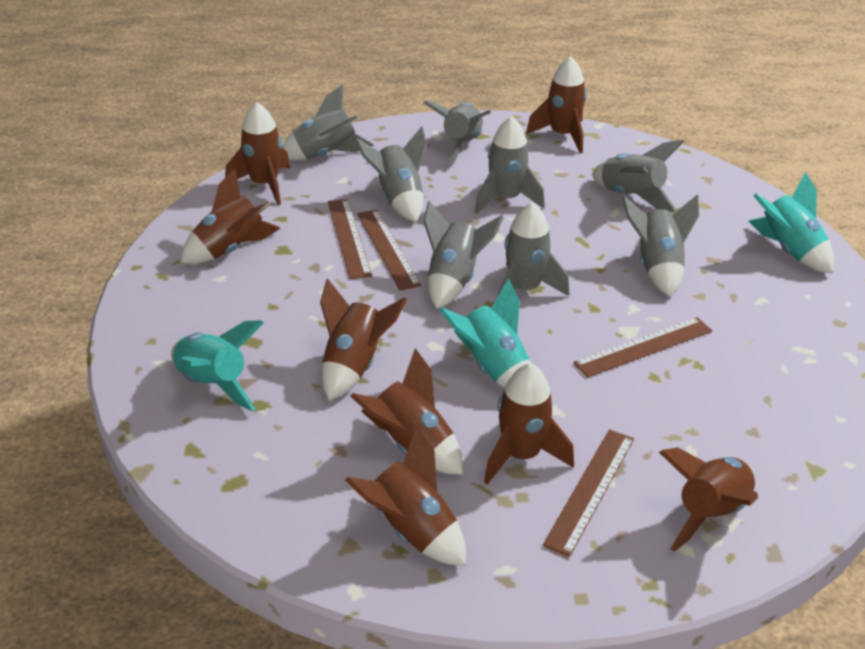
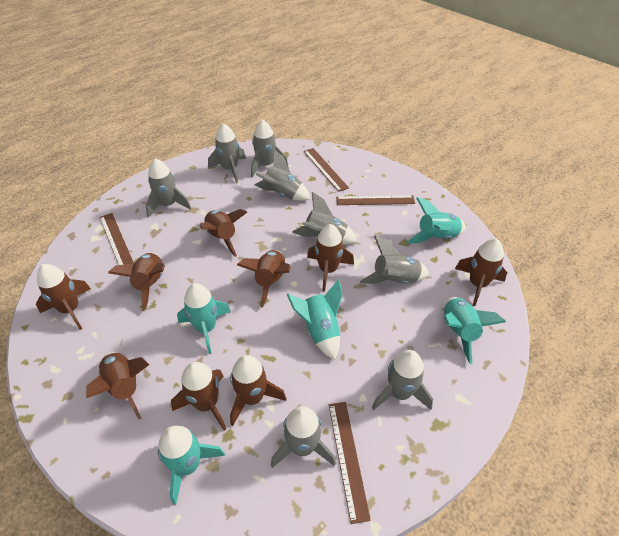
brown rocket: [181,168,281,264] [225,102,290,205] [320,278,407,400] [345,425,466,566] [350,348,463,474] [484,363,574,484] [526,56,587,153] [659,447,758,552] = 8 -> [36,264,91,330] [86,352,150,419] [108,253,165,311] [171,362,226,431] [200,209,247,257] [230,355,286,426] [237,250,291,308] [307,224,354,292] [455,239,507,306] = 9
turquoise rocket: [171,320,264,411] [439,278,531,389] [749,172,834,273] = 3 -> [158,426,225,505] [177,283,231,354] [287,279,343,360] [407,197,466,244] [444,297,506,364] = 5

